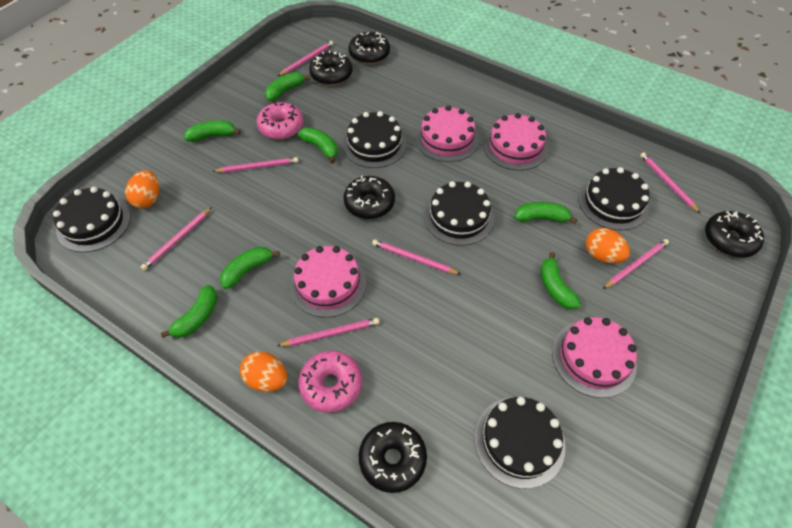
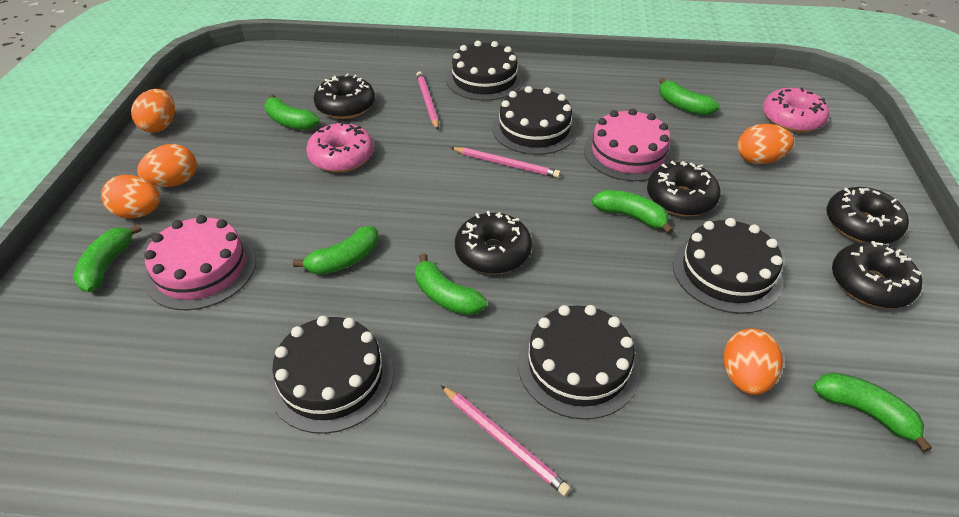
orange egg: [125,170,160,208] [240,351,287,392] [586,228,630,263] = 3 -> [101,175,160,218] [131,89,175,133] [137,144,197,187] [724,329,783,395] [738,124,794,164] = 5
pink cake: [290,246,366,318] [415,105,479,162] [483,113,548,171] [552,317,637,398] = 4 -> [144,215,256,310] [584,108,674,181] = 2
pink pencil: [140,207,212,270] [212,157,298,173] [277,318,379,346] [278,41,334,76] [372,239,460,274] [603,239,669,289] [640,152,701,214] = 7 -> [416,72,439,130] [441,386,571,496] [451,147,561,178] = 3

